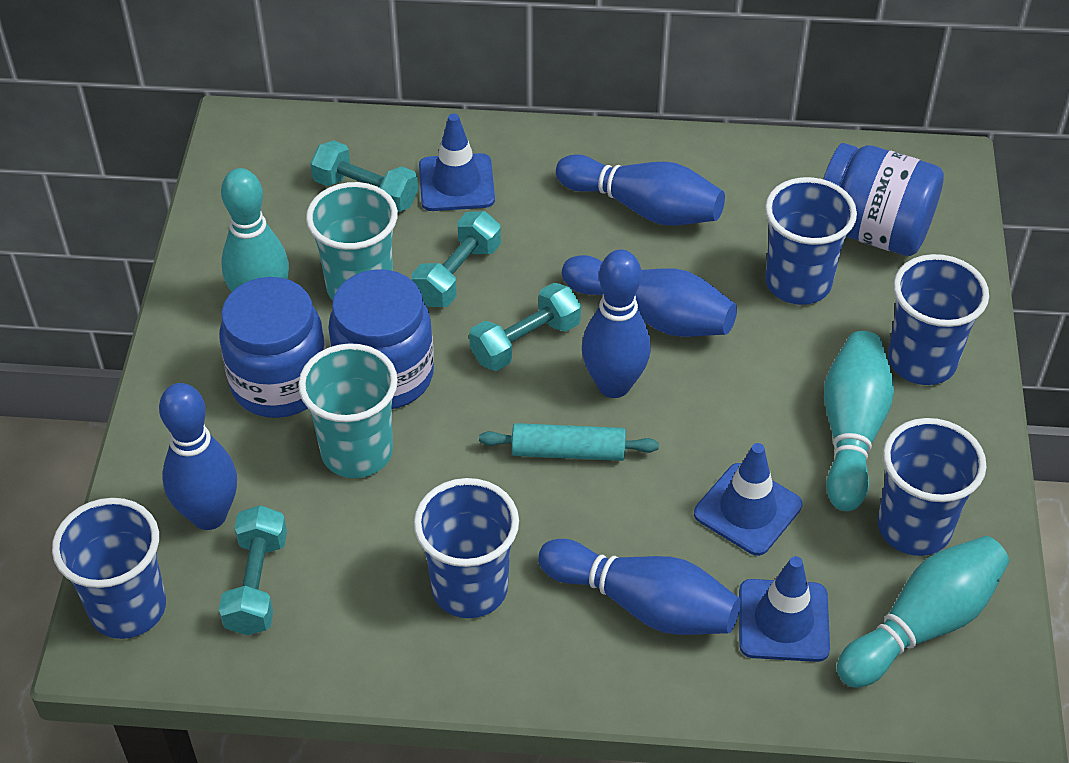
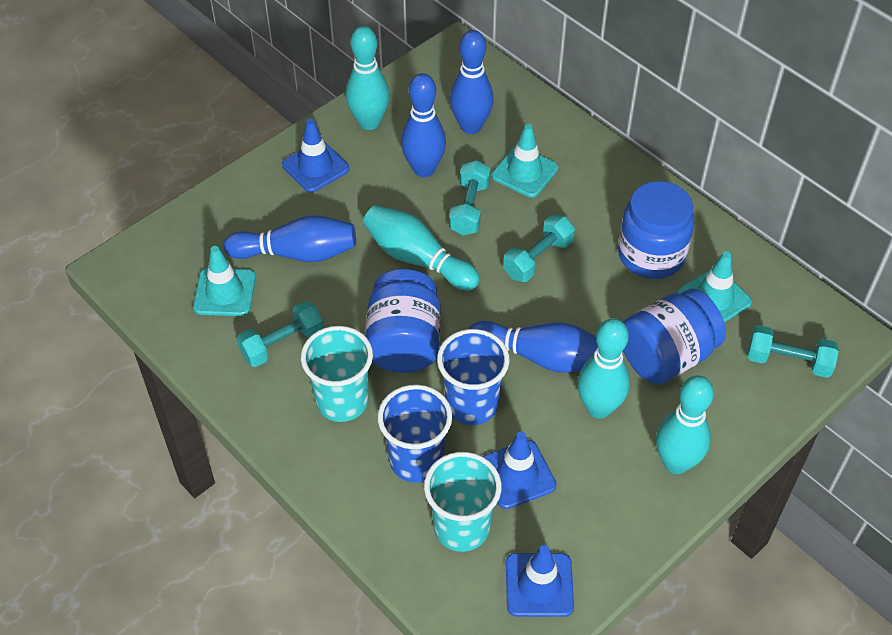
blue bowling pin: [159,383,237,530] [538,539,741,635] [556,154,725,226] [562,255,737,337] [582,250,651,398] = 5 -> [224,215,356,262] [401,73,446,177] [450,30,494,134] [469,321,598,373] = 4
blue cup: [52,498,166,639] [414,478,519,618] [765,177,857,305] [878,418,987,556] [888,254,989,385] = 5 -> [378,385,452,483] [437,329,509,425] = 2
turquoise bowling pin: [221,168,289,292] [824,331,894,511] [837,536,1009,688] = 3 -> [346,26,390,130] [363,205,480,291] [577,318,630,418] [656,375,714,474] = 4
turquoise rolling pin: [479,423,659,461] = 1 -> none = 0
turquoise traffic cone: none = 0 -> [193,246,256,316] [492,124,558,198] [678,251,752,323] = 3

